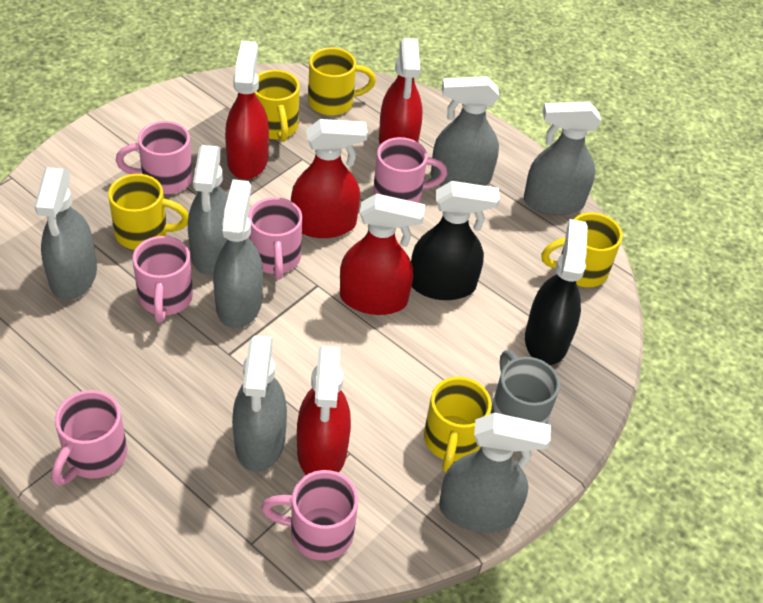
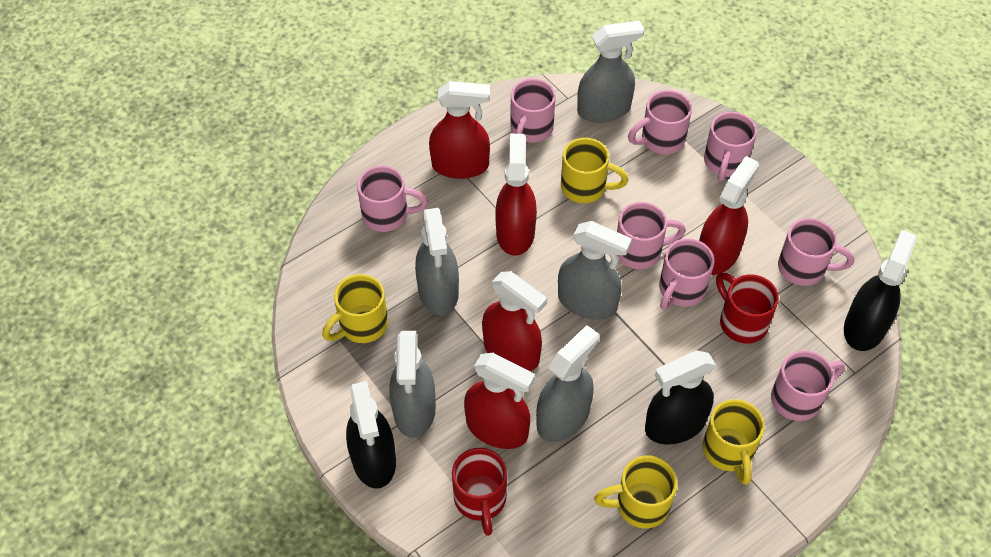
black spray bottle: [411,181,500,300] [525,219,588,365] = 2 -> [346,381,396,488] [645,351,716,444] [844,230,917,351] = 3
grey mug: [491,350,560,424] = 1 -> none = 0
grey spray bottle: [34,167,97,300] [188,145,228,275] [213,179,263,328] [232,335,287,472] [431,76,499,186] [439,413,551,533] [524,101,601,215] = 7 -> [389,331,436,438] [415,208,459,315] [536,325,599,442] [558,221,632,320] [577,21,644,123] = 5
pink mug: [51,390,127,486] [116,121,193,194] [133,236,193,323] [248,197,302,280] [261,470,358,561] [373,137,448,203] = 6 -> [357,166,428,232] [510,79,556,143] [617,202,686,269] [628,90,692,155] [659,238,714,310] [704,112,757,181] [771,350,845,421] [778,218,854,286] = 8
red mug: none = 0 -> [452,448,507,536] [716,273,779,344] = 2
yellow mug: [108,174,189,250] [255,70,300,142] [308,47,376,116] [424,377,492,472] [541,213,622,287] = 5 -> [322,274,388,343] [561,138,629,203] [594,455,678,529] [703,399,765,485] = 4

